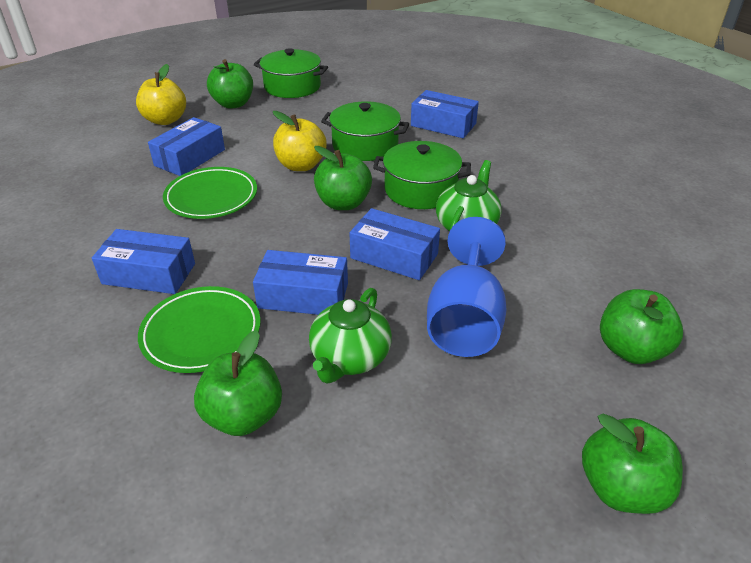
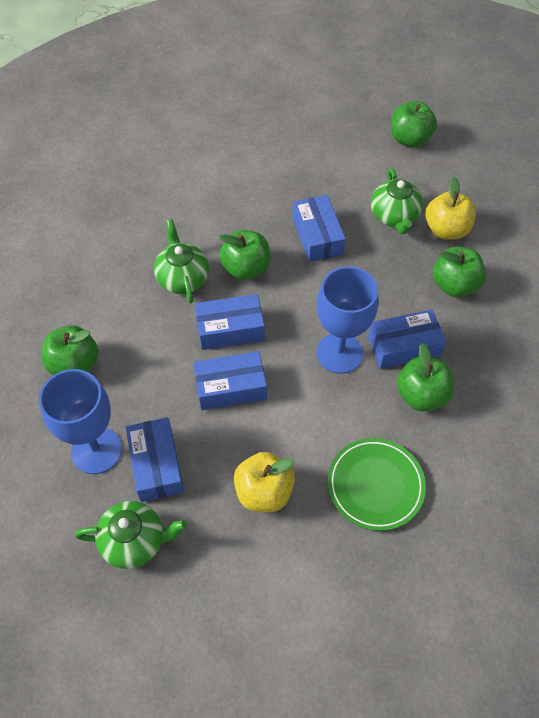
blue goblet: [427,217,506,357] = 1 -> [39,369,122,474] [317,266,378,374] = 2
green plate: [138,286,261,373] [163,167,257,219] = 2 -> [328,438,426,531] = 1
green pot: [253,48,328,98] [321,101,409,161] [373,141,471,209] = 3 -> none = 0
green teapot: [309,288,392,384] [436,160,502,232] = 2 -> [75,501,187,569] [154,219,209,303] [371,168,423,234] = 3

